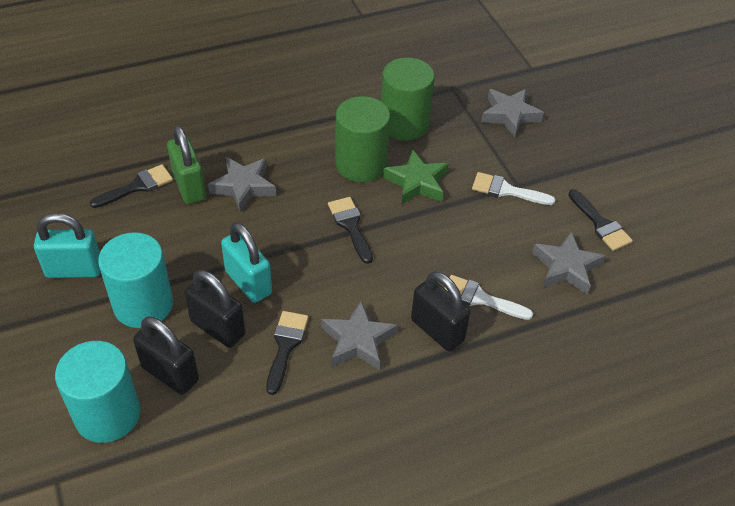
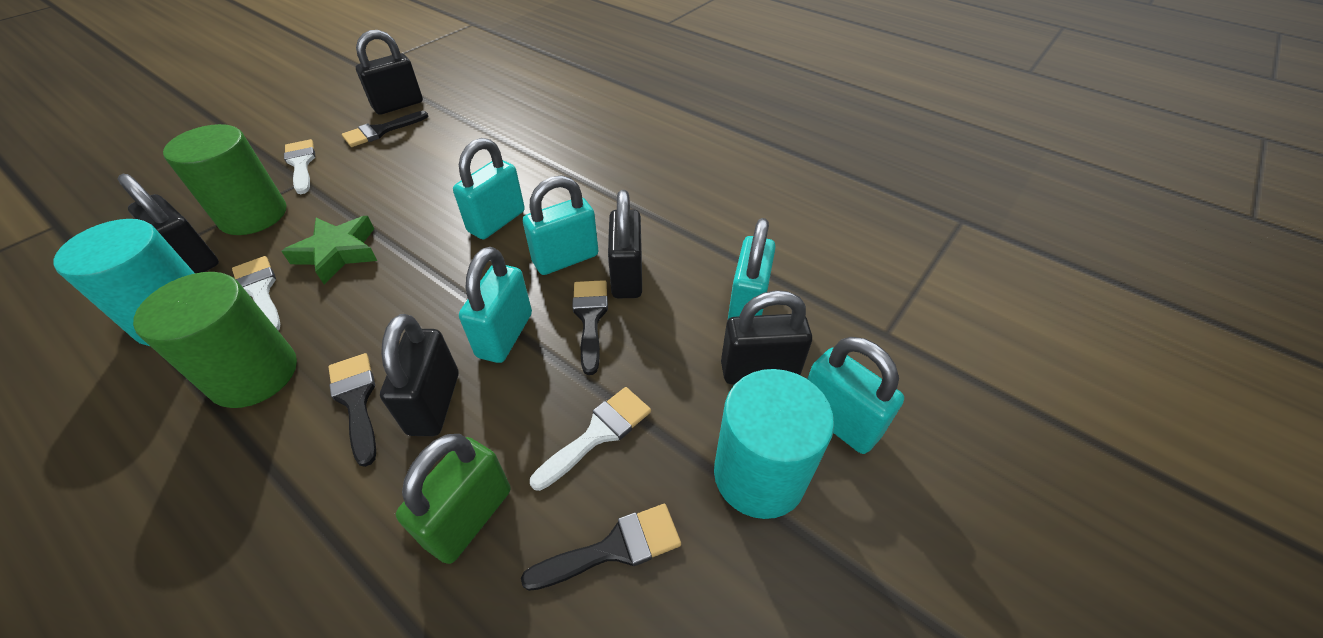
black padlock: [133,316,199,395] [184,270,245,348] [411,271,470,352] = 3 -> [118,174,219,273] [356,30,423,115] [380,314,459,436] [608,190,642,298] [721,290,812,384] = 5
grey star: [208,157,276,213] [321,300,397,370] [481,89,544,137] [532,231,605,294] = 4 -> none = 0
turquoise padlock: [34,213,100,278] [221,222,272,303] = 2 -> [453,138,525,239] [459,247,532,363] [523,175,598,275] [728,218,776,319] [807,337,904,454] = 5
white brush: [444,275,533,320] [472,172,555,205] = 2 -> [232,256,280,331] [284,139,315,194] [530,387,651,491] = 3

